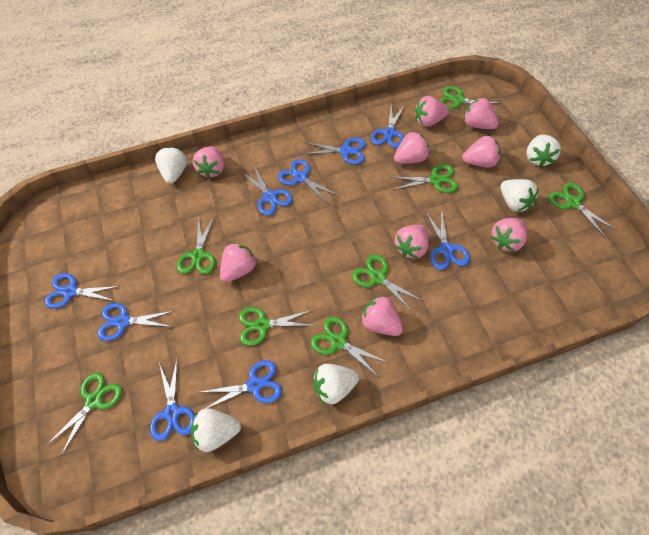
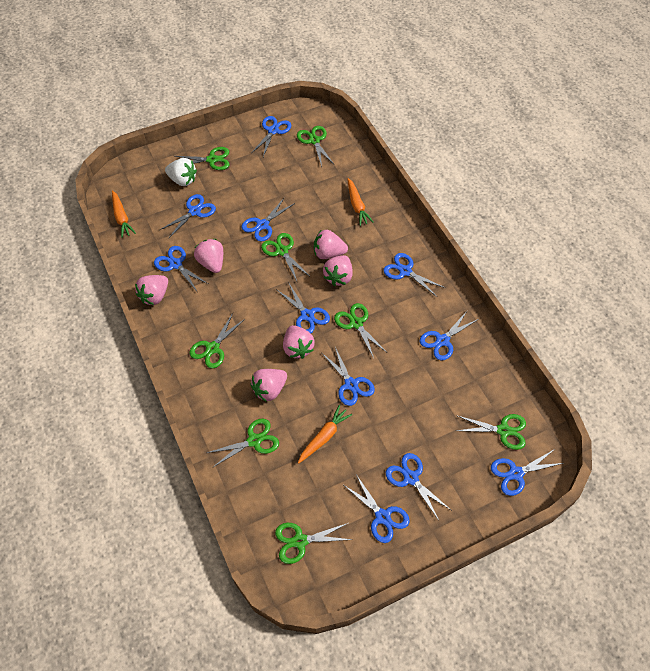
blue scissors: [44,273,120,309] [97,303,174,341] [150,360,195,441] [201,360,282,408] [243,166,293,216] [278,159,339,204] [304,138,366,164] [371,104,405,148] [426,209,470,270] = 9 -> [154,246,208,291] [160,194,216,238] [241,197,295,242] [252,116,291,157] [277,282,330,333] [322,347,375,406] [344,476,410,543] [383,253,445,297] [386,453,452,520] [419,311,479,360] [491,449,563,496] = 11
orange carrot: none = 0 -> [112,190,136,238] [298,405,352,464] [347,178,374,226] = 3
pink strawberry: [193,146,224,179] [220,243,257,282] [361,295,403,336] [394,131,430,164] [394,225,429,259] [415,96,449,127] [462,136,501,167] [464,98,499,129] [490,218,527,252] = 9 -> [135,275,168,305] [194,239,223,273] [251,369,287,402] [283,325,315,359] [314,230,348,259] [323,255,353,286] = 6
white strawberry: [155,147,187,183] [191,408,241,452] [313,364,359,404] [500,179,539,212] [526,135,561,167] = 5 -> [165,158,197,186] = 1

